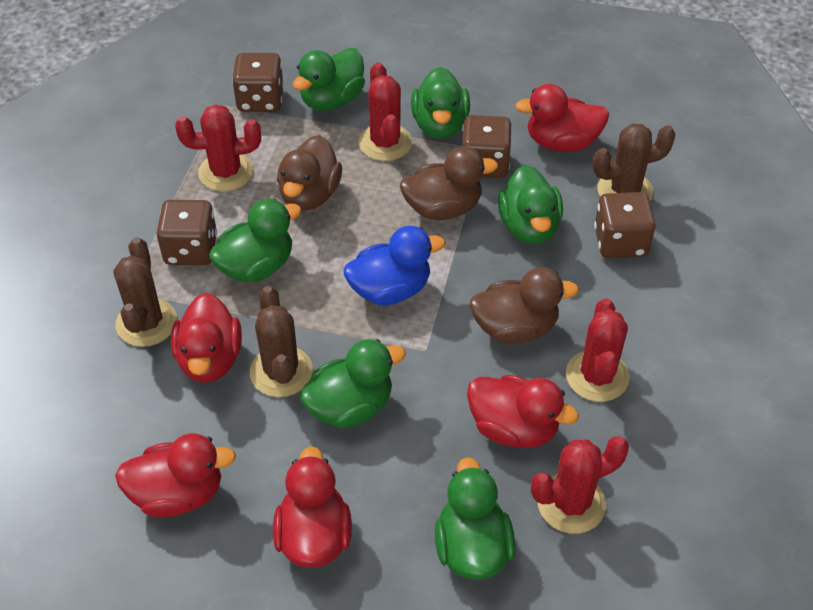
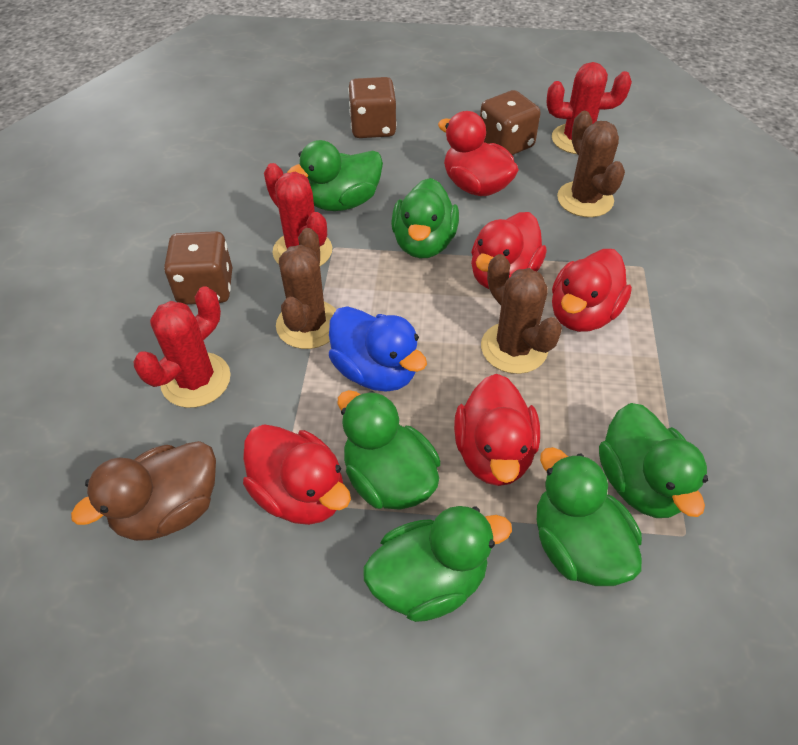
brown dice: [156,200,217,265] [232,53,284,112] [462,115,512,178] [594,192,656,258] = 4 -> [164,231,232,305] [348,77,397,138] [480,90,541,155] = 3
brown duck: [277,135,342,211] [400,146,498,220] [470,267,579,344] = 3 -> [71,441,216,541] = 1
red cactus: [175,104,261,191] [359,62,412,161] [531,436,629,534] [566,298,630,402] = 4 -> [133,286,231,408] [264,163,332,266] [547,62,632,154] = 3

